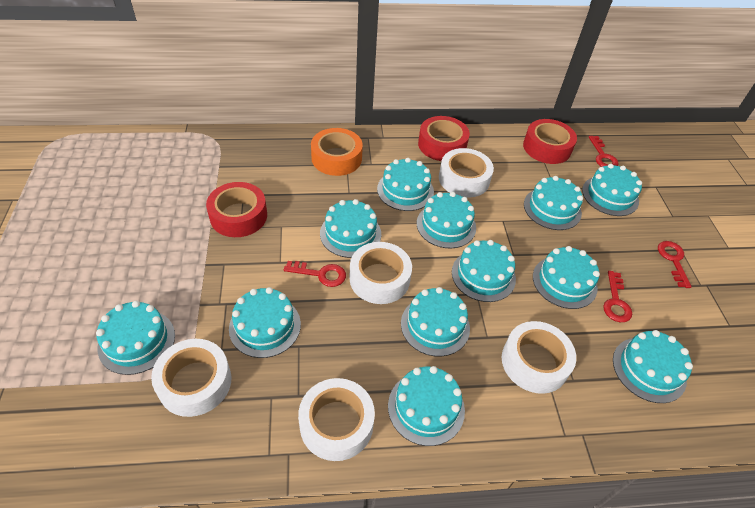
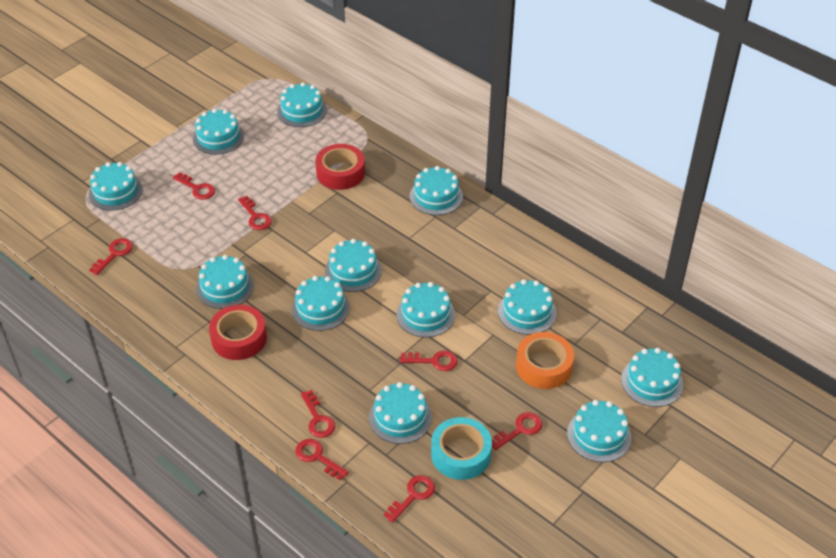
red key: [284,261,346,287] [589,136,618,167] [603,271,632,322] [658,241,692,288] = 4 -> [89,238,133,275] [173,172,215,200] [238,196,272,230] [295,439,348,480] [301,390,336,438] [384,475,435,523] [400,350,458,371] [492,412,543,450] = 8
red tape: [206,182,267,237] [418,116,470,161] [523,119,577,164] = 3 -> [209,305,267,360] [315,144,365,190] = 2
turquoise tape: none = 0 -> [431,417,492,480] = 1
white tape: [151,339,231,417] [298,378,375,461] [350,242,412,304] [439,148,494,198] [502,321,576,394] = 5 -> none = 0

